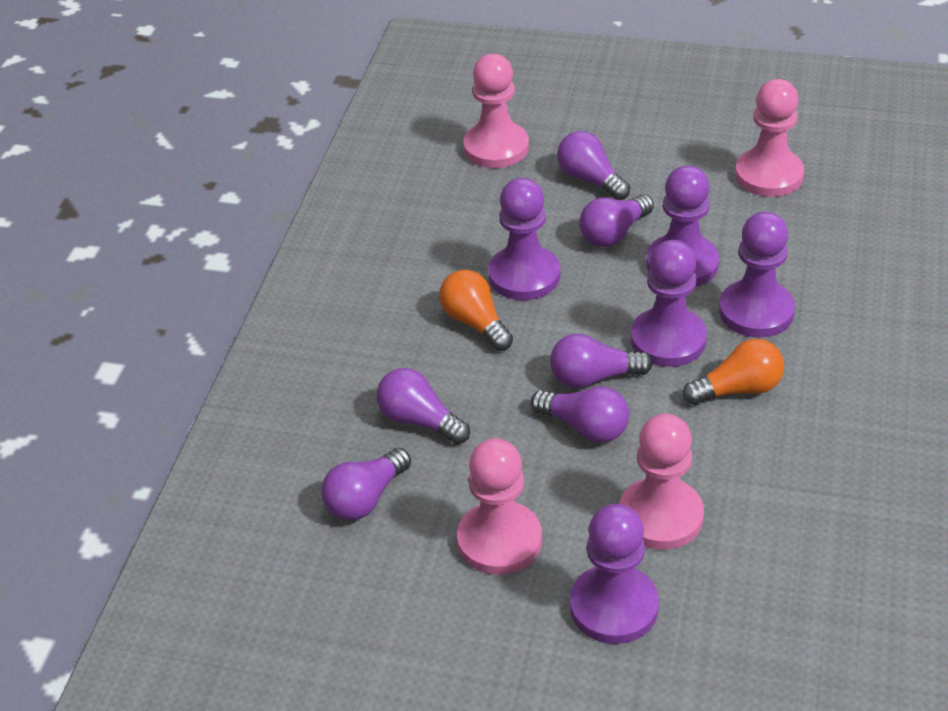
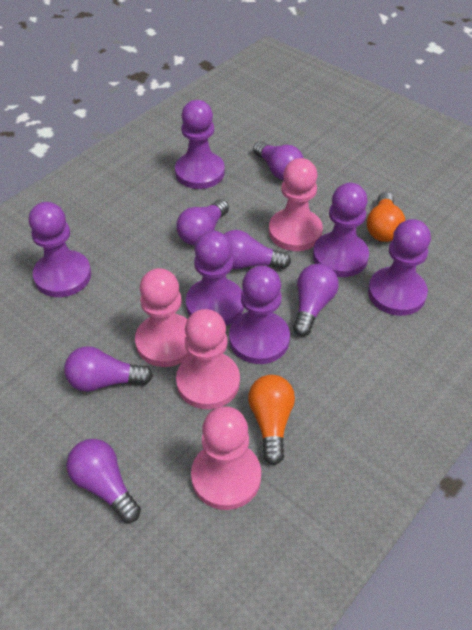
purple pawn: [488,178,560,300] [570,504,659,644] [631,240,707,367] [646,165,719,287] [719,212,795,338] = 5 -> [29,202,91,297] [175,100,225,189] [186,231,244,326] [229,266,290,364] [313,183,369,277] [368,219,431,316] = 6

